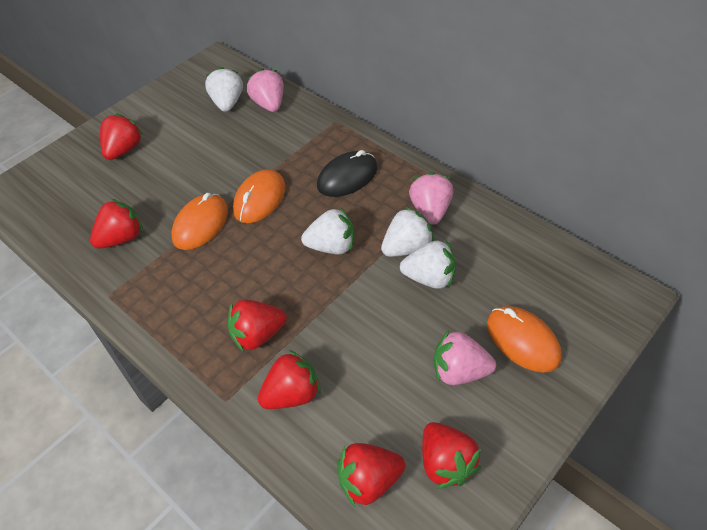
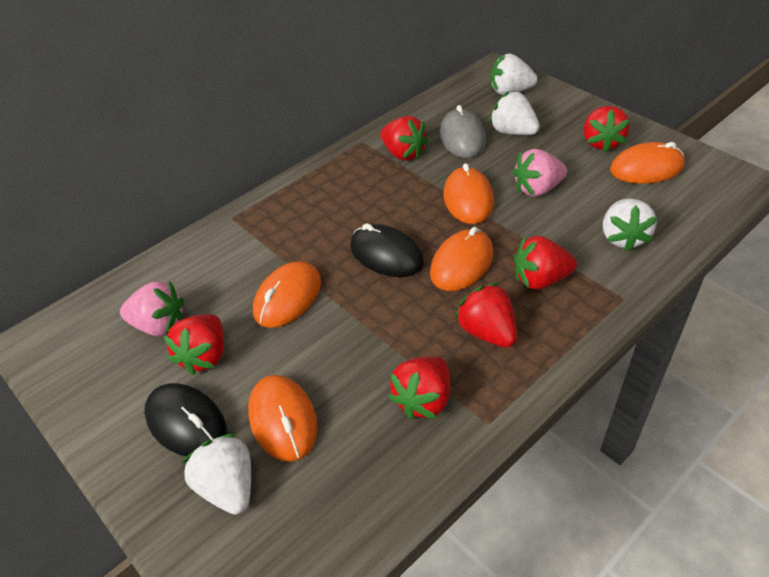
black mouse: [317,150,378,197] = 1 -> [144,383,227,456] [350,223,424,277] = 2
grey mouse: none = 0 -> [440,105,486,158] = 1
orange mouse: [171,193,228,250] [233,169,285,223] [487,306,562,373] = 3 -> [248,375,318,462] [253,261,321,328] [430,227,493,291] [443,163,494,224] [610,142,685,184] = 5
pink strawberry: [246,68,284,112] [409,172,453,225] [434,330,496,385] = 3 -> [120,281,184,336] [513,149,567,197] = 2

